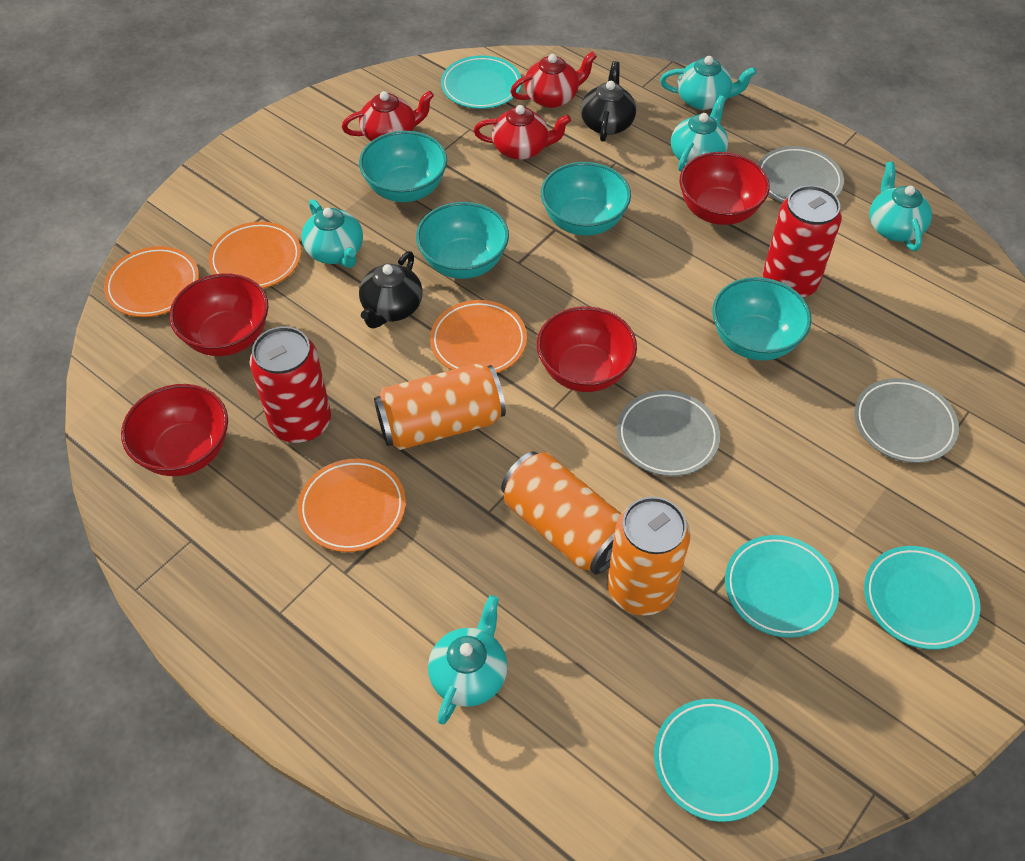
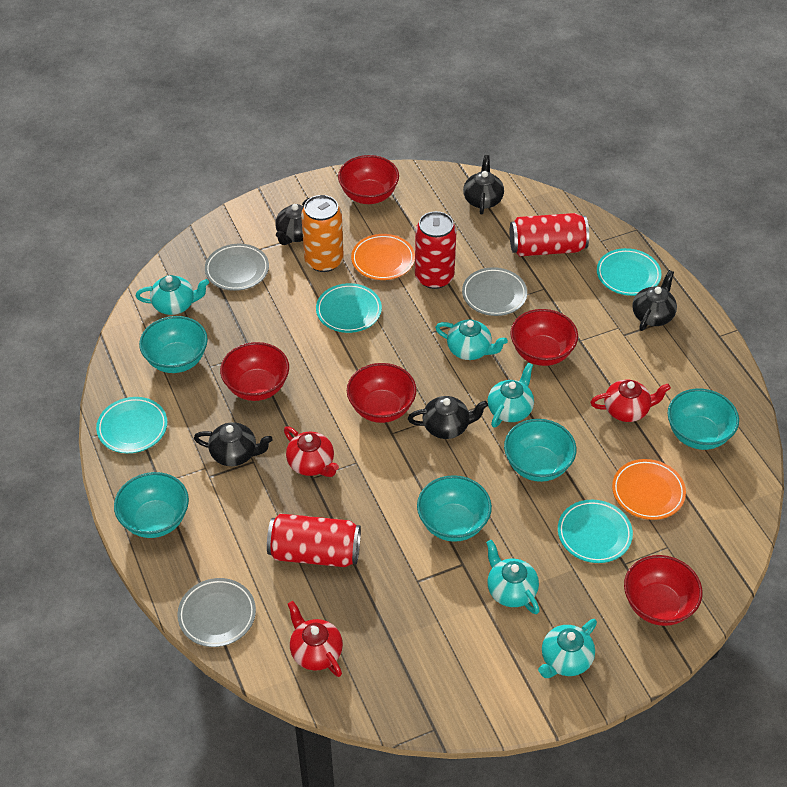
black teapot: [359,251,423,329] [581,61,636,142] = 2 -> [194,422,273,466] [275,198,309,245] [408,396,488,439] [463,155,504,214] [632,270,677,331] = 5
orange can: [374,364,506,450] [501,452,621,575] [607,497,690,616] = 3 -> [301,195,344,272] = 1
orange plate: [104,246,199,317] [209,222,301,289] [298,459,406,552] [430,300,527,373] = 4 -> [351,234,415,280] [612,459,686,520] = 2
red bowl: [121,384,228,476] [169,273,268,356] [537,306,637,392] [679,152,770,225] = 4 -> [220,342,289,401] [338,155,399,204] [347,363,417,423] [510,309,578,366] [624,555,702,626] = 5
red can: [250,326,331,443] [763,185,842,297] = 2 -> [267,513,361,567] [415,211,457,289] [510,213,589,256] = 3
turquoise bowl: [359,131,447,202] [416,202,509,279] [541,162,631,236] [712,277,812,361] = 4 -> [114,472,189,538] [139,316,208,373] [417,475,492,542] [504,419,576,482] [668,389,739,450] = 5

